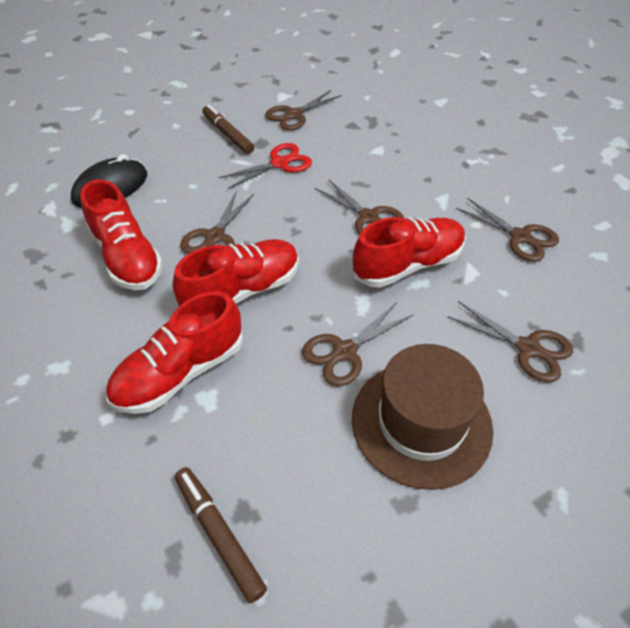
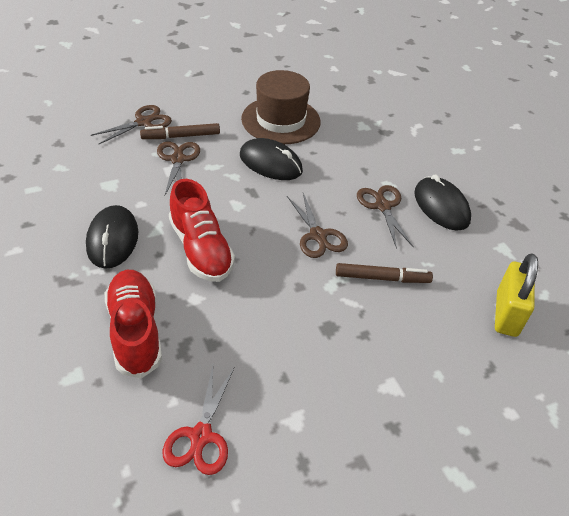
black mouse: [71,154,147,208] = 1 -> [86,205,138,269] [240,138,303,180] [414,174,471,231] = 3
brown scissors: [180,191,254,254] [265,90,342,130] [302,302,414,386] [315,179,404,235] [447,301,573,383] [456,198,559,262] = 6 -> [91,105,172,144] [157,142,200,195] [287,193,348,258] [357,185,413,249] = 4
red shoe: [81,179,163,290] [106,291,243,414] [173,239,299,306] [353,217,466,287] = 4 -> [105,270,162,378] [169,179,235,282] = 2
yellow padlock: none = 0 -> [495,253,538,337] = 1

